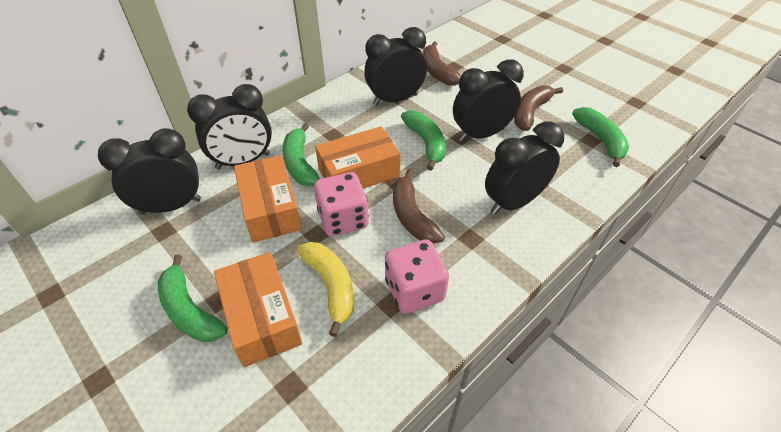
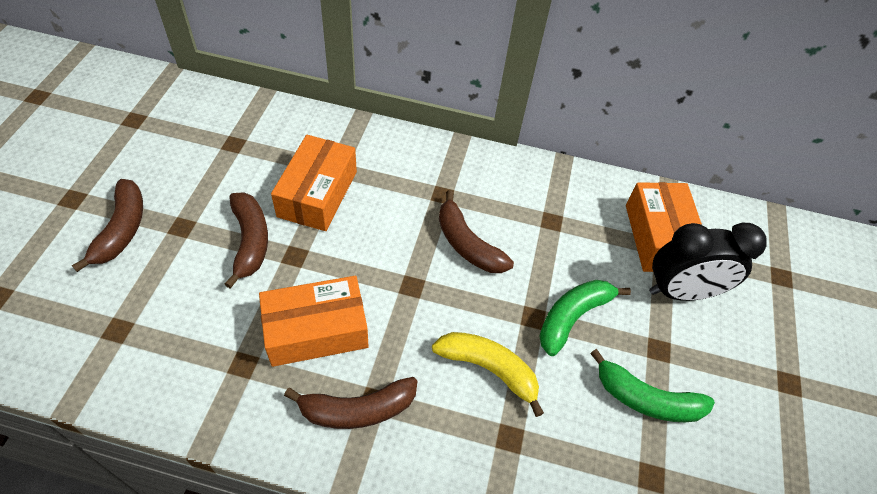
black clock: [98,128,201,214] [187,84,272,169] [364,27,427,106] [453,60,524,142] [485,121,564,215] = 5 -> [649,223,767,301] = 1
brown banana: [393,169,445,244] [423,42,461,86] [514,85,563,131] = 3 -> [72,179,143,272] [224,192,268,288] [284,377,417,429] [439,190,514,273] = 4
green banana: [158,255,228,342] [283,123,320,186] [401,110,446,171] [572,107,629,167] = 4 -> [539,280,631,356] [590,349,715,422] = 2
pink dice: [314,172,369,237] [385,239,449,314] = 2 -> none = 0

